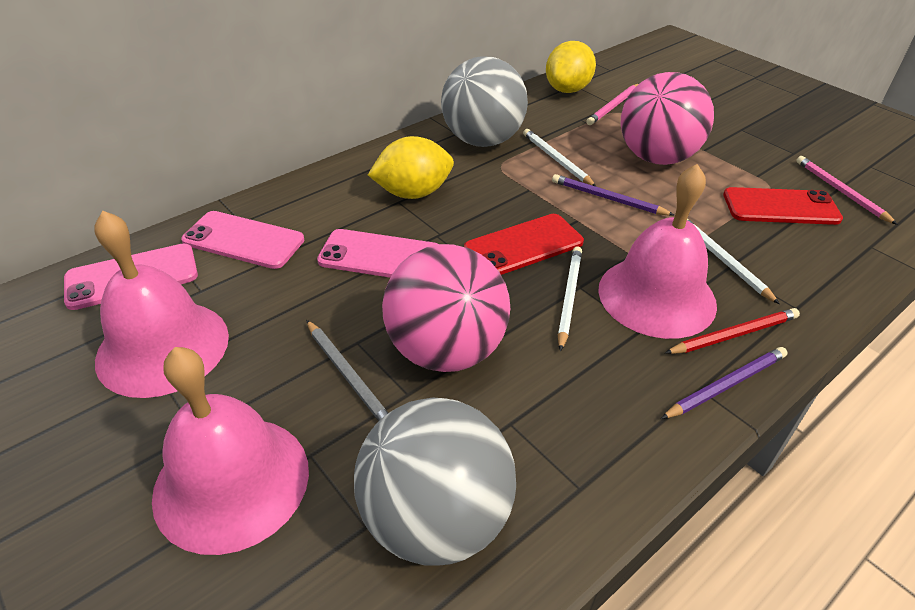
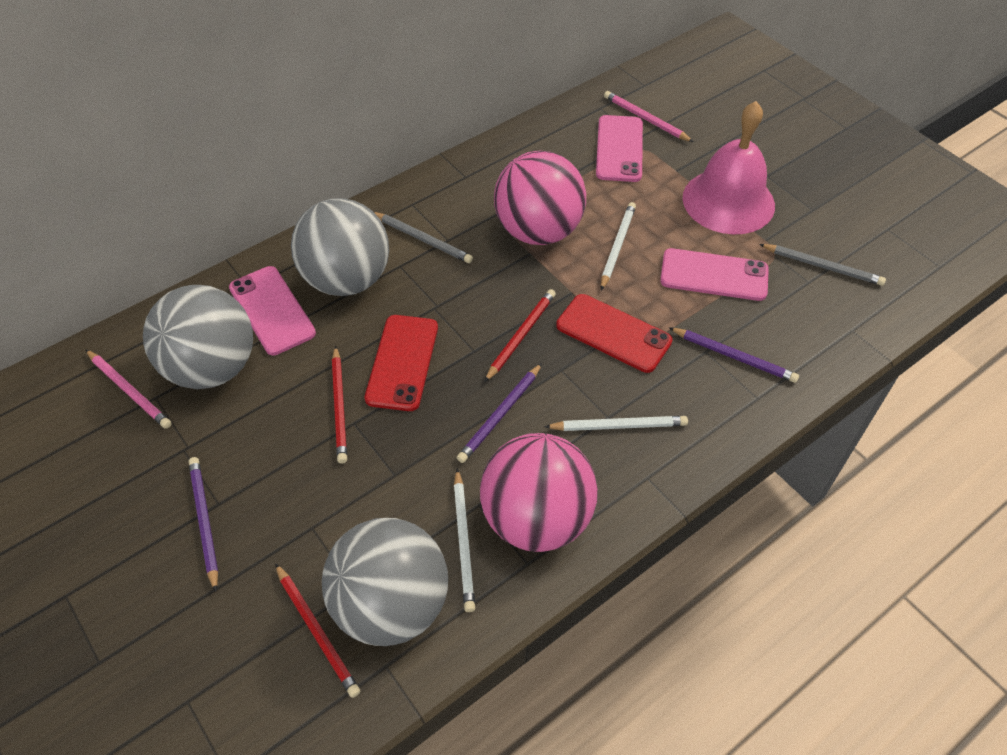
grey ball: [354,398,516,566] [441,56,528,147] = 2 -> [143,285,253,389] [291,198,389,296] [322,518,448,646] = 3
grey pencil: [306,320,388,421] = 1 -> [374,212,473,263] [759,244,886,286] = 2
pink bell: [94,211,229,398] [152,347,309,555] [598,164,717,339] = 3 -> [683,101,775,235] = 1
purple pencil: [552,174,674,216] [661,347,788,419] = 2 -> [189,457,218,592] [457,363,542,463] [669,327,799,383] = 3
red pencil: [665,308,800,354] = 1 -> [275,563,360,698] [332,346,347,464] [484,289,556,382] = 3
yellow lemon: [368,136,454,199] [546,41,596,93] = 2 -> none = 0

